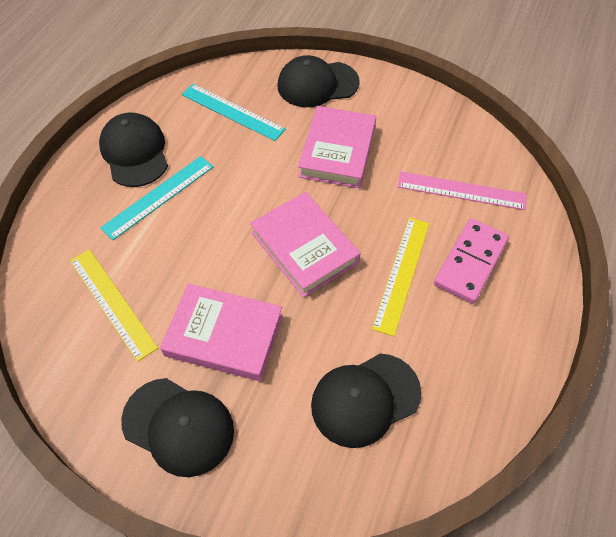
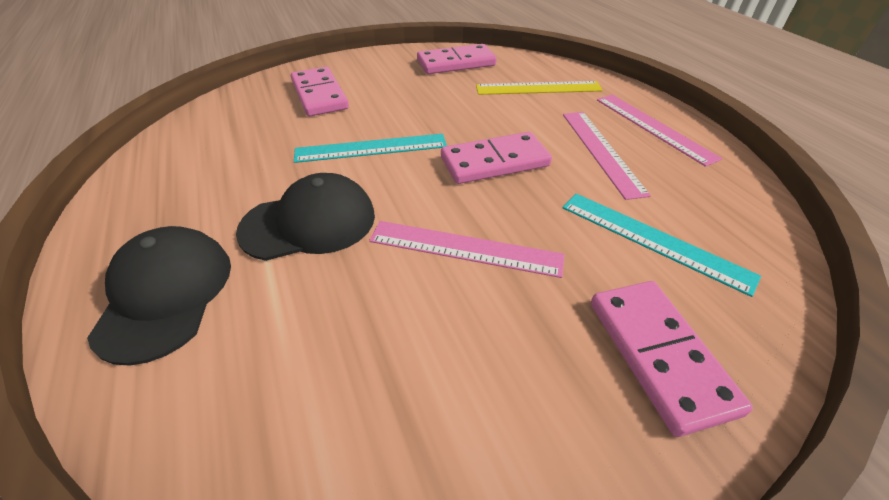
black cap: [99,113,168,187] [121,378,234,477] [278,55,360,107] [311,353,422,448] = 4 -> [87,226,231,366] [236,173,375,261] = 2
pink book: [160,283,283,381] [250,192,361,298] [298,106,376,188] = 3 -> none = 0
pink domino: [434,218,509,304] = 1 -> [291,67,349,116] [417,44,497,74] [441,132,552,184] [591,281,753,437] = 4
pink ruler: [397,172,527,210] = 1 -> [369,221,565,278] [563,112,651,200] [597,95,723,167] = 3
yellow ruler: [70,249,158,362] [372,218,430,336] = 2 -> [476,81,603,95] = 1

